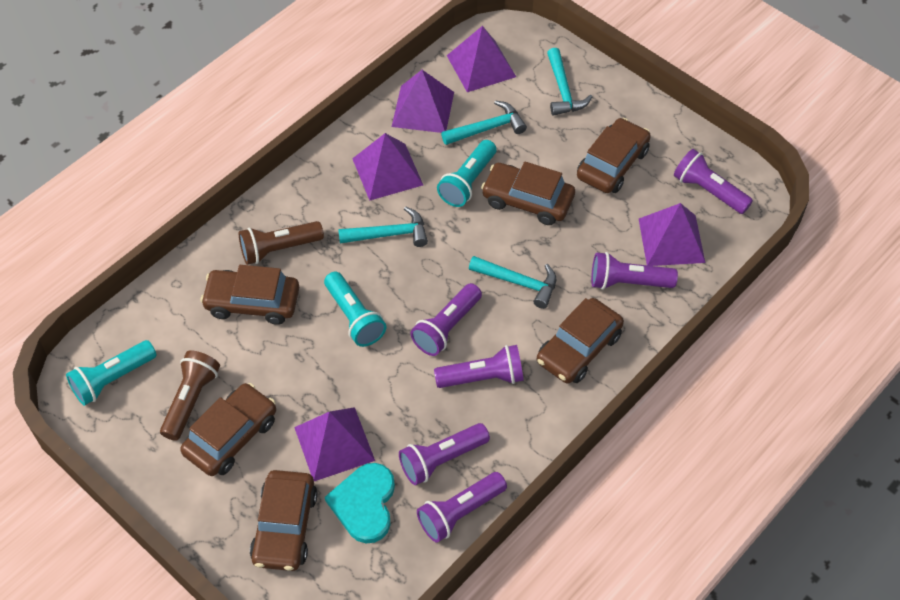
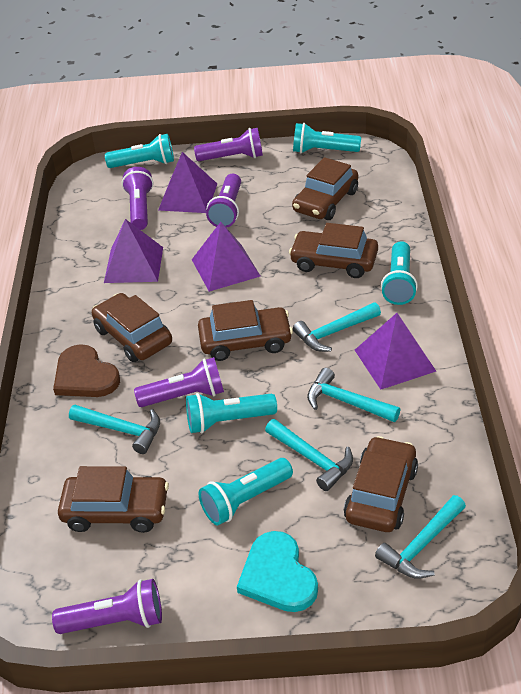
brown flashlight: [160,350,220,441] [239,221,324,265] = 2 -> none = 0
brown heart: none = 0 -> [53,344,120,397] = 1
purple flashlight: [399,423,490,485] [411,283,482,356] [417,472,507,543] [434,345,524,388] [591,252,678,290] [674,149,753,214] = 6 -> [52,579,162,634] [122,167,153,230] [134,357,224,407] [194,128,263,161] [206,174,241,228] = 5
purple pyramid: [294,407,375,481] [352,133,423,200] [392,70,454,133] [447,26,516,92] [639,203,705,266] = 5 -> [104,219,163,283] [158,152,217,213] [192,222,260,292] [355,313,436,389] = 4
turquoise flashlight: [66,340,156,406] [324,272,386,347] [437,140,497,207] = 3 -> [105,134,174,168] [186,393,277,433] [198,458,293,525] [293,123,361,153] [381,241,418,305] = 5
turquoise hammer: [338,206,428,247] [441,100,527,145] [469,256,556,309] [547,48,592,116] = 4 -> [69,405,160,454] [265,419,353,491] [293,302,381,352] [307,368,400,422] [375,495,466,579] = 5

